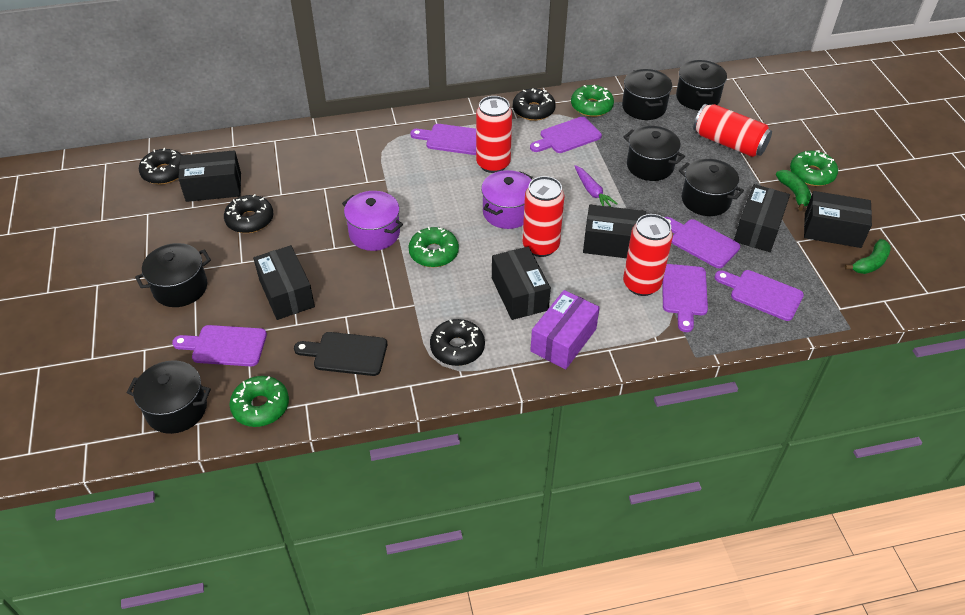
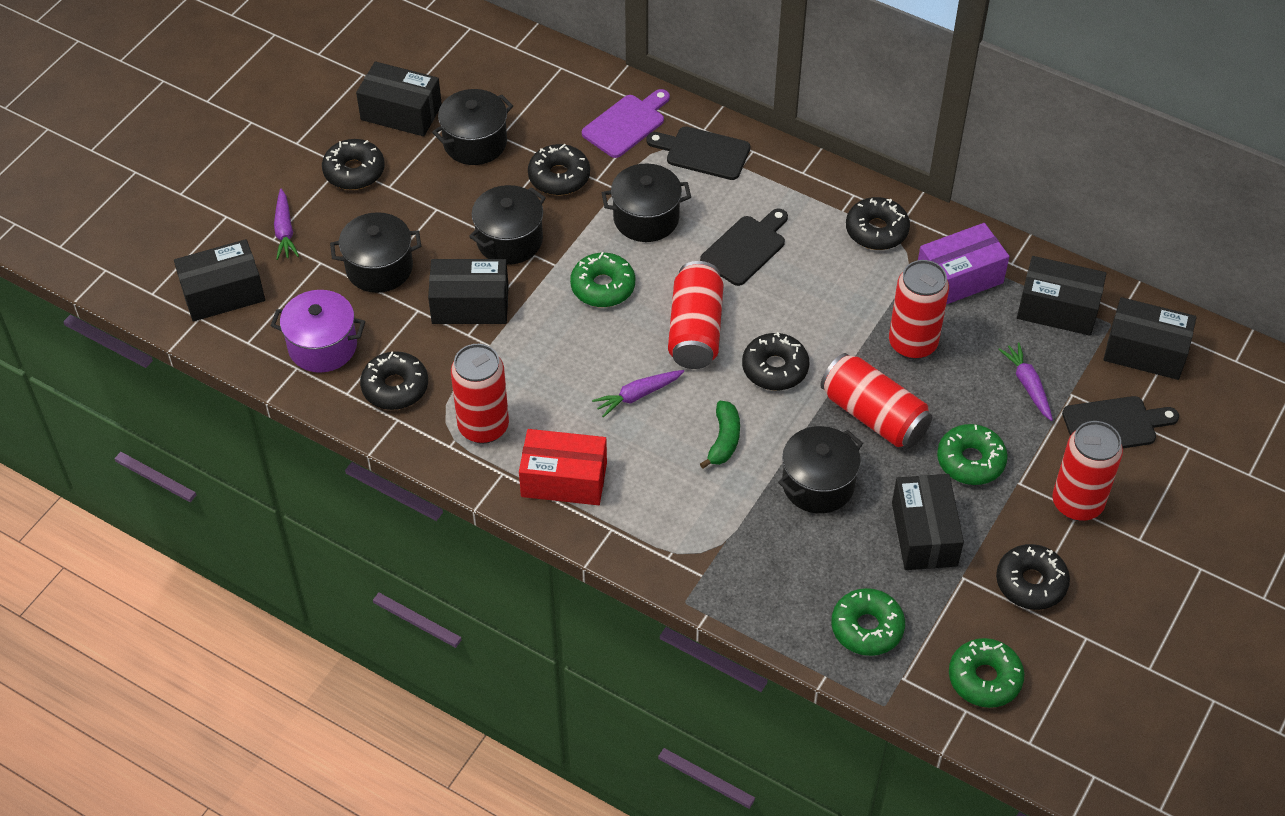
black cutting board: [294,332,387,376] = 1 -> [646,126,750,180] [700,208,788,286] [1062,396,1179,448] = 3
black donut: [139,148,182,184] [224,194,273,233] [430,319,485,366] [513,88,556,121] = 4 -> [322,139,385,190] [360,351,428,410] [528,144,590,195] [742,332,809,390] [846,197,910,250] [996,544,1070,610] = 6
black pot: [127,360,211,434] [135,243,211,307] [622,69,672,120] [624,126,685,181] [676,60,727,110] [679,159,744,216] = 6 -> [330,212,421,293] [432,89,513,165] [469,185,546,265] [602,163,691,242] [778,426,863,514] = 5
green banana: [776,170,811,211] [845,239,891,274] = 2 -> [700,401,740,468] = 1
purple carrot: [575,165,618,207] = 1 -> [274,188,299,260] [592,370,684,417] [998,342,1053,421] = 3
purple cutting board: [172,325,267,366] [410,124,476,155] [530,117,602,153] [662,264,708,332] [665,217,740,268] [714,270,804,321] = 6 -> [582,89,670,158] = 1
purple pot: [342,191,403,251] [481,170,532,229] = 2 -> [271,290,365,373] = 1
red box: none = 0 -> [519,429,607,505] = 1
red can: [476,96,512,173] [522,176,564,257] [623,214,673,296] [693,104,772,157] = 4 -> [451,344,509,444] [668,261,724,369] [820,353,932,448] [889,260,949,359] [1053,421,1123,521] = 5

